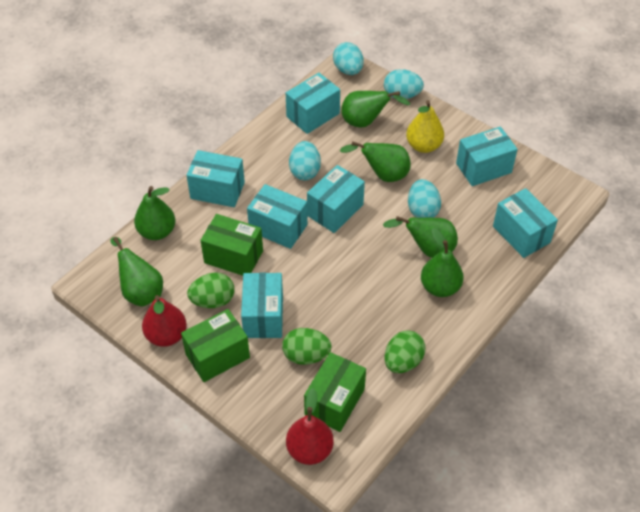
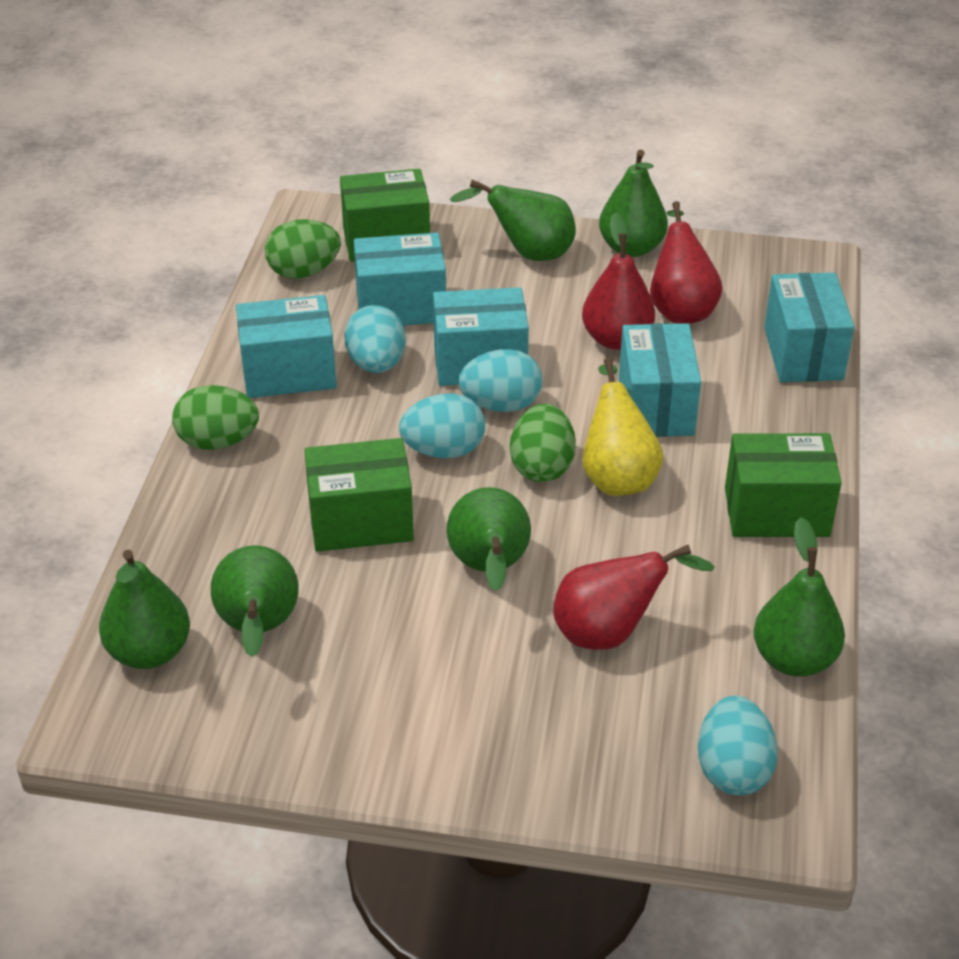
red pear: [142,295,187,347] [286,388,334,465] = 2 -> [553,544,715,650] [582,212,655,350] [650,201,723,324] = 3
turquoise box: [186,150,245,207] [241,273,283,338] [247,184,308,249] [286,73,340,134] [307,165,365,233] [456,126,518,186] [493,188,558,258] = 7 -> [236,295,337,398] [354,233,446,326] [433,287,529,386] [619,323,701,437] [764,273,854,382] = 5

